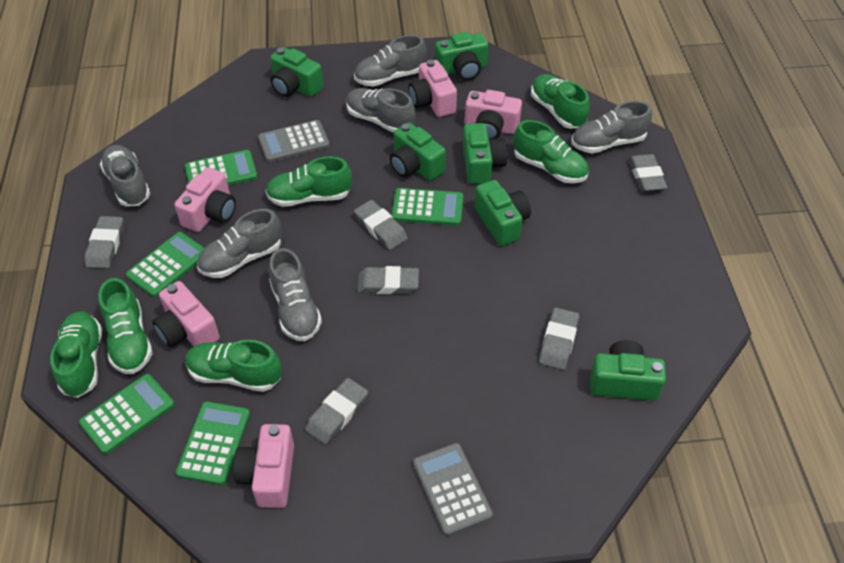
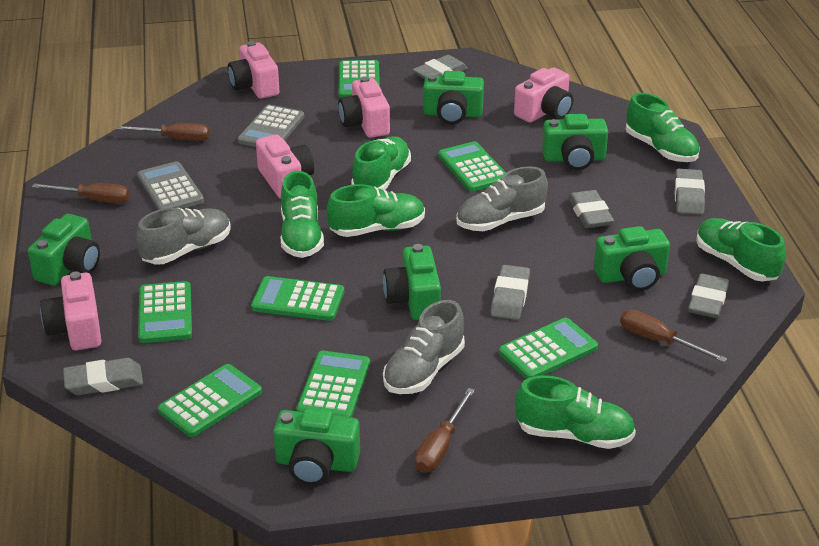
brown screwdriver: none = 0 -> [32,183,130,203] [116,123,210,141] [415,388,475,473] [620,310,727,362] = 4
green calculator: [79,374,174,454] [126,232,204,297] [176,401,250,485] [185,150,258,186] [392,188,464,226] = 5 -> [138,281,192,343] [158,364,262,437] [251,276,344,321] [296,351,370,418] [339,60,380,98] [438,141,506,192] [499,318,598,379] = 7
grey shoe: [100,145,150,207] [197,209,282,278] [269,248,322,341] [346,88,416,133] [354,35,427,87] [571,101,652,153] = 6 -> [136,208,231,265] [383,300,465,394] [456,166,548,231] = 3

